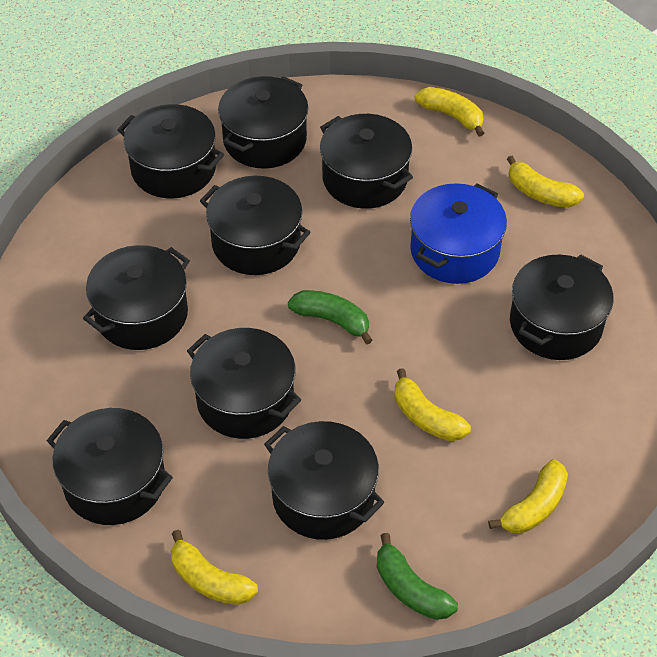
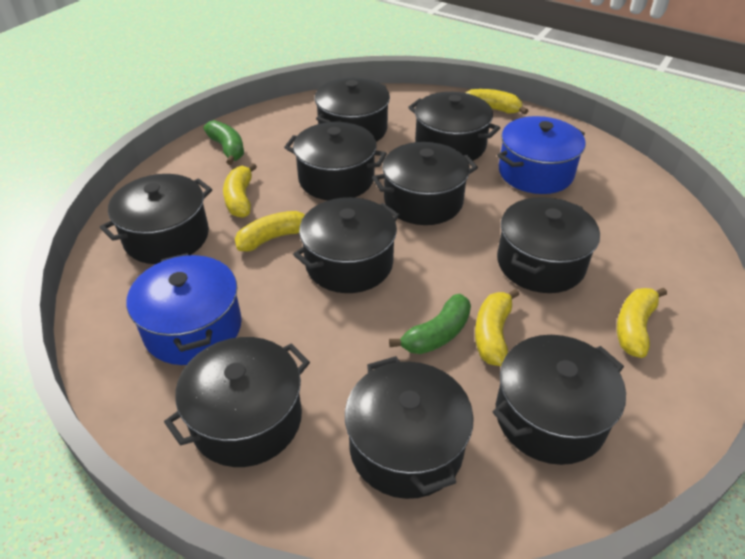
black pot: [47,408,173,525] [83,245,190,350] [117,104,224,198] [187,328,301,439] [200,176,311,275] [218,76,309,169] [264,421,384,540] [320,114,413,209] [510,254,613,360] = 9 -> [100,174,212,264] [164,337,310,467] [284,122,387,200] [293,197,400,293] [315,78,390,142] [345,356,474,499] [372,142,478,225] [408,92,500,161] [493,335,626,465] [497,197,600,293] = 10
blue pot: [410,183,507,284] = 1 -> [127,253,242,365] [497,116,586,194] = 2

